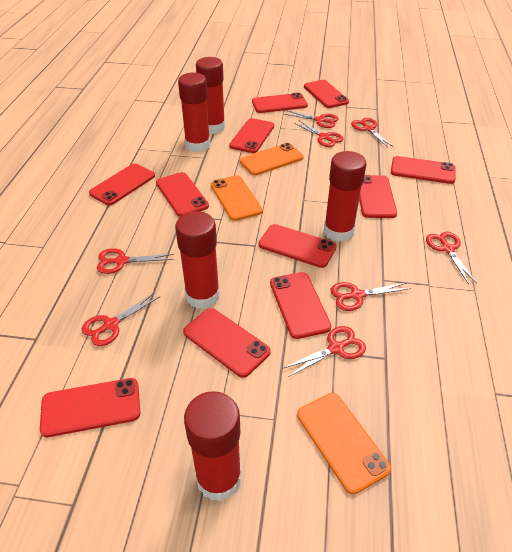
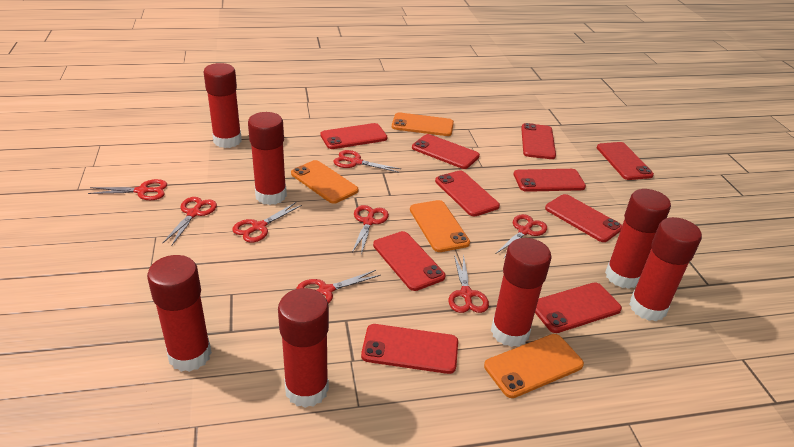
orange phone: [211,175,263,221] [240,143,304,175] [297,393,391,494] = 3 -> [291,160,358,204] [392,112,454,136] [410,200,470,252] [484,334,584,398] = 4
red glue stick: [175,211,220,309] [178,73,211,152] [184,391,242,502] [196,57,225,134] [324,151,366,242] = 5 -> [147,255,212,372] [203,63,242,148] [248,112,287,205] [278,288,329,408] [491,238,552,347] [605,189,671,289] [629,217,702,321] = 7
red phone: [40,378,140,437] [89,163,155,205] [156,172,209,217] [183,308,271,378] [229,118,274,153] [252,93,308,113] [259,224,337,268] [270,272,331,339] [304,80,349,108] [359,175,397,218] [391,156,456,184] = 11 -> [320,123,387,149] [361,324,458,374] [373,231,445,291] [412,134,480,169] [435,170,500,216] [514,169,586,192] [521,123,556,159] [535,282,622,333] [545,194,622,242] [597,142,654,180] = 10

